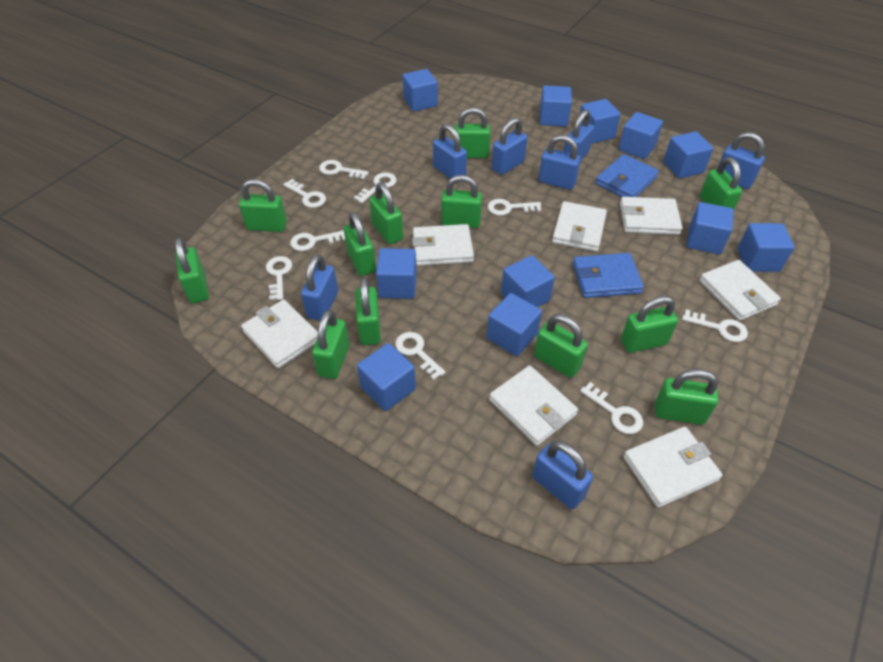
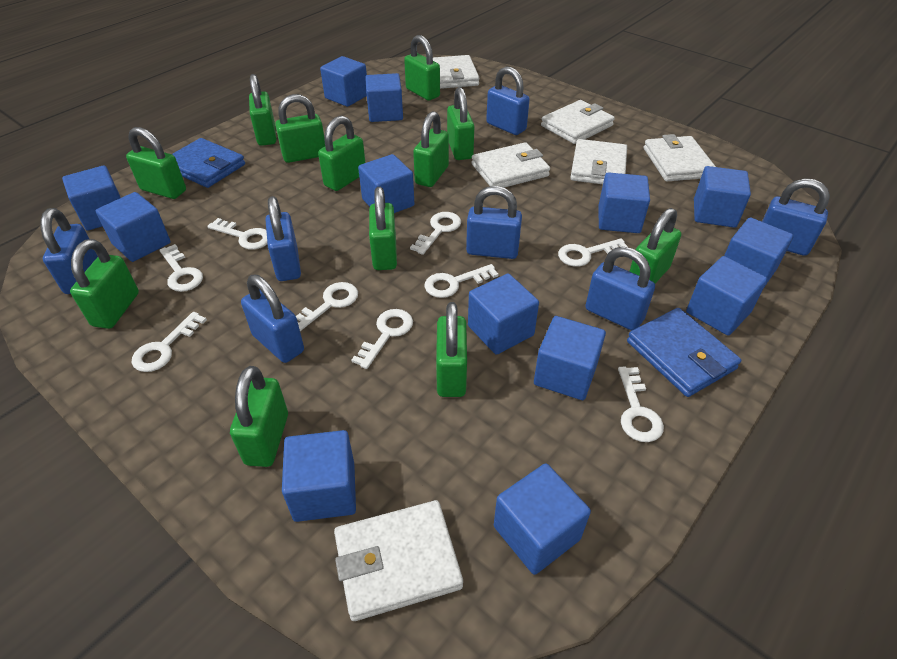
blue cube: [357,343,416,411] [376,248,417,299] [402,69,438,112] [487,293,542,356] [501,255,555,307] [540,86,572,127] [580,99,621,144] [618,112,663,159] [663,131,713,179] [687,202,734,254] [737,223,795,272] = 11 -> [62,165,121,231] [96,192,171,262] [282,430,356,522] [320,56,367,107] [358,154,414,213] [365,73,403,122] [468,273,539,355] [494,463,591,575] [534,316,606,400] [599,172,650,233] [686,256,768,335] [694,166,751,228] [724,217,794,286] = 13
white wallet: [241,299,318,368] [412,224,474,266] [489,366,578,446] [552,201,607,252] [620,197,683,235] [623,427,723,508] [699,260,781,321] = 7 -> [334,500,463,621] [433,55,479,89] [472,142,550,188] [541,100,615,144] [570,139,627,184] [644,134,716,181] = 6

